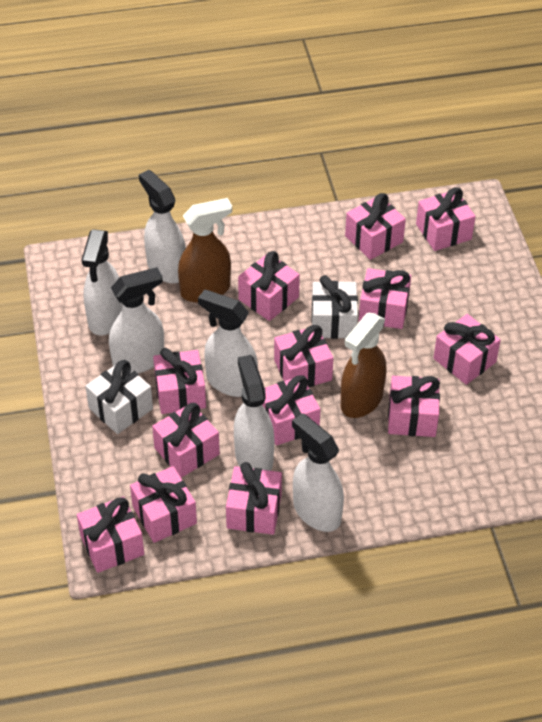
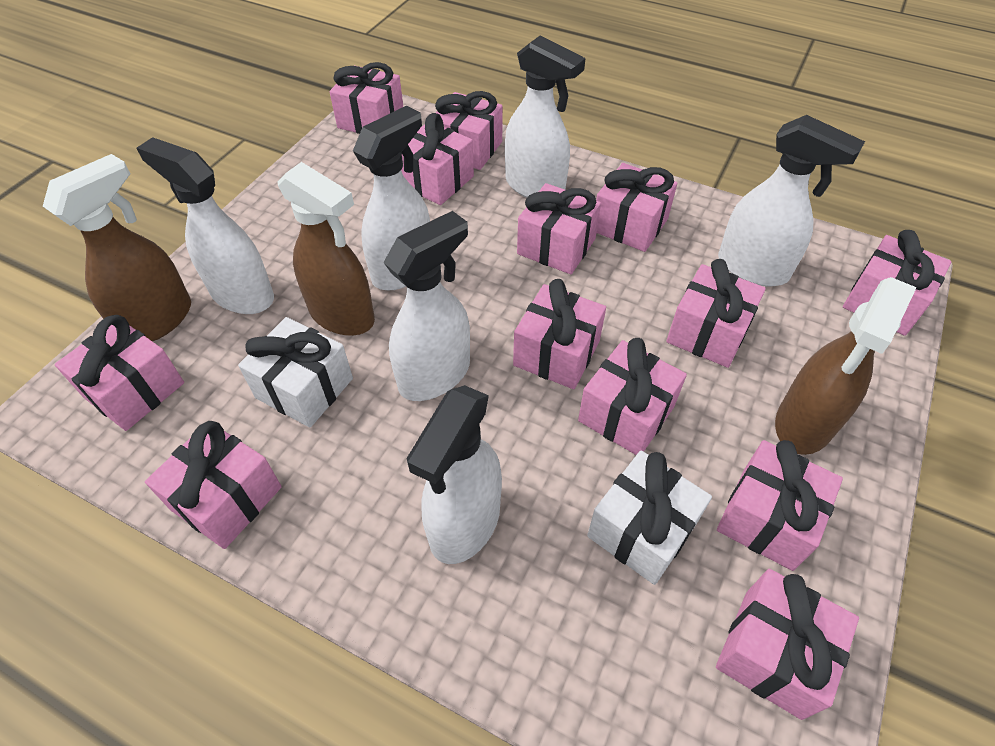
brown spray bottle: [178,198,232,303] [341,313,386,418] = 2 -> [43,154,191,342] [277,162,375,336] [775,277,917,455] = 3

